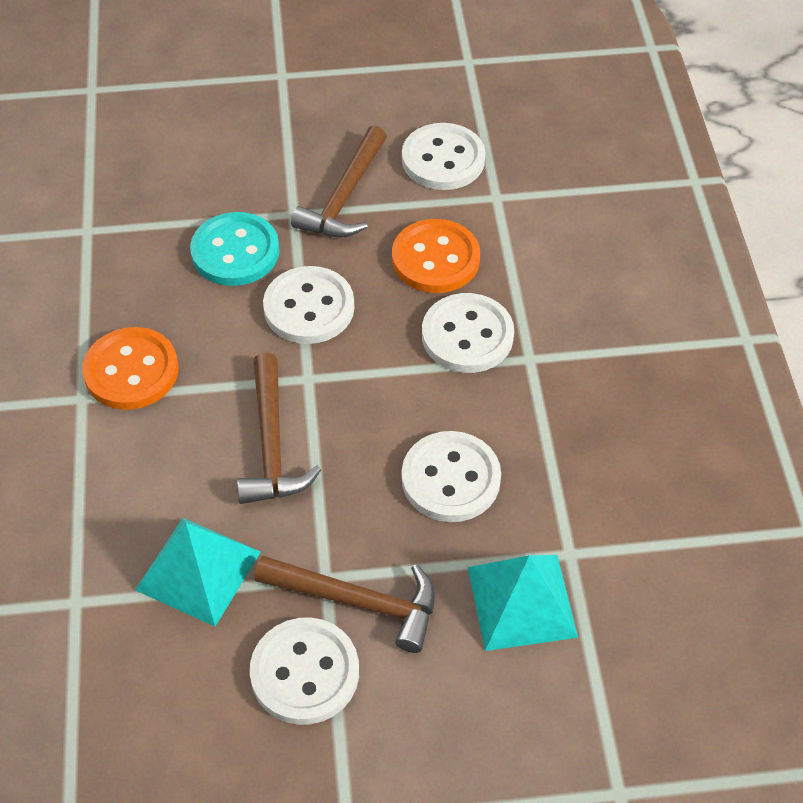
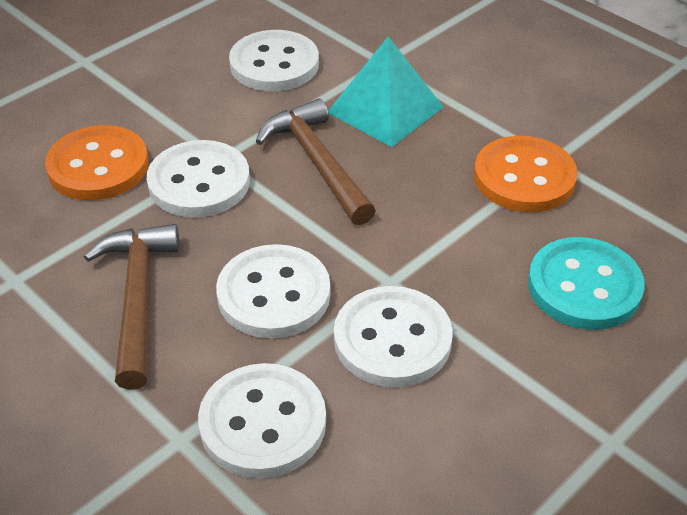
brown hammer: [237,353,321,504] [254,555,435,653] [291,125,387,238] = 3 -> [84,224,179,390] [256,99,376,225] = 2
turquoise pyramid: [135,518,261,626] [468,555,578,651] = 2 -> [328,36,443,147] = 1

